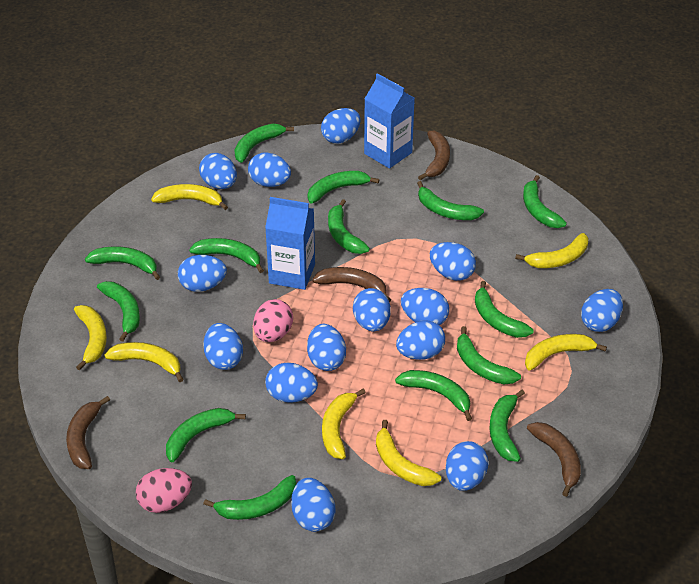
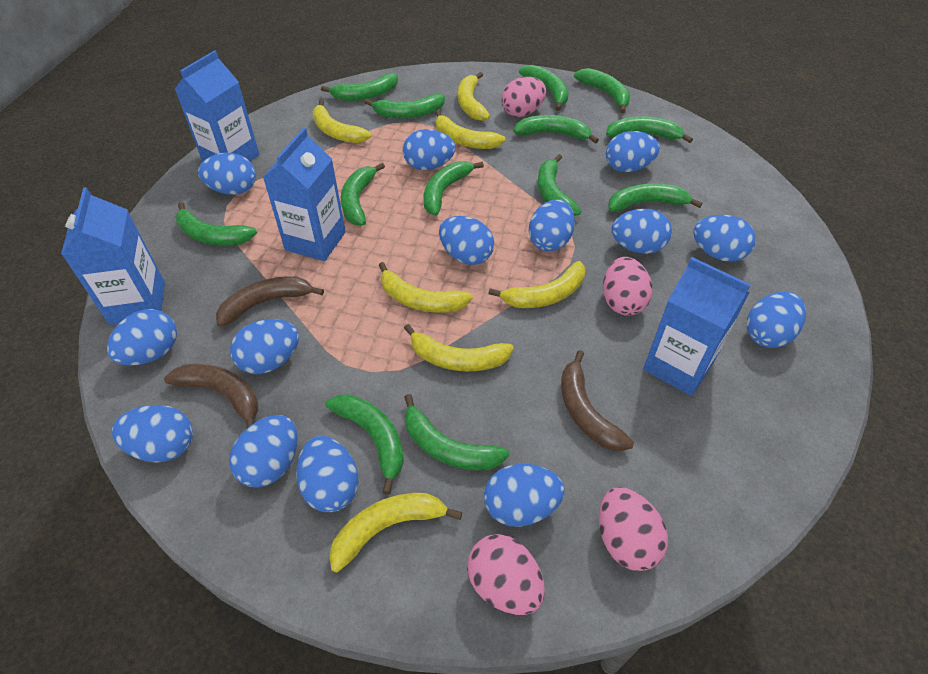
blue carton: [265,197,315,290] [364,73,415,169] = 2 -> [61,187,165,325] [175,50,259,162] [263,128,346,261] [643,257,751,396] = 4
brown banana: [66,396,110,469] [312,267,391,302] [418,131,450,180] [527,422,581,497] = 4 -> [164,364,258,428] [216,276,324,327] [561,350,634,451] = 3
green banana: [85,246,160,280] [97,281,140,342] [166,408,246,462] [189,238,264,273] [203,475,296,520] [234,124,294,163] [308,171,379,203] [328,199,370,254] [395,370,472,421] [417,181,484,220] [457,326,521,385] [475,281,534,338] [490,390,525,462] [523,175,567,228] = 14 -> [176,202,257,246] [321,73,398,101] [325,394,404,495] [341,163,385,226] [364,94,445,118] [404,394,510,471] [424,161,484,216] [513,115,599,144] [519,65,569,111] [538,154,581,216] [574,68,630,113] [606,116,693,143] [608,183,703,212] = 13
pink egg: [136,468,192,513] [253,299,293,342] = 2 -> [467,534,545,615] [501,77,546,117] [599,487,668,571] [603,257,653,316] = 4

